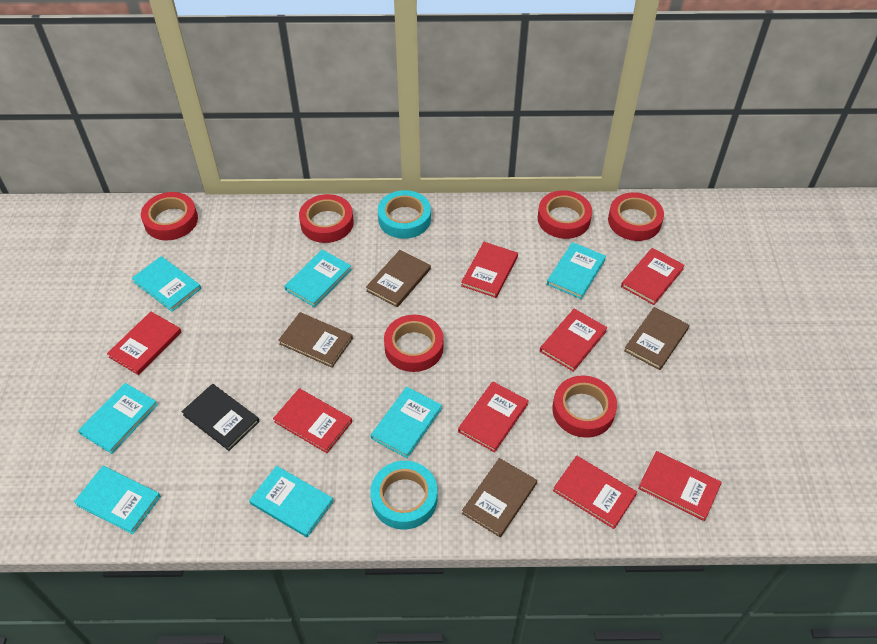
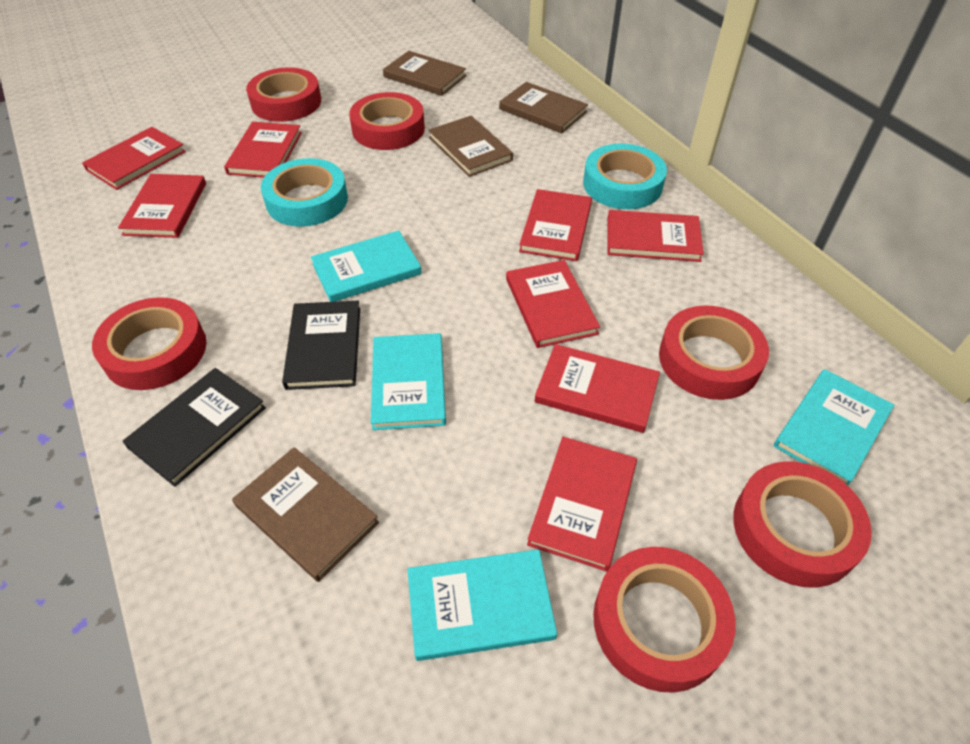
black book: [181,384,260,451] = 1 -> [123,368,266,487] [282,301,360,390] = 2
turquoise book: [74,466,161,534] [78,383,158,454] [132,256,201,312] [249,466,334,538] [284,250,352,307] [371,387,442,458] [547,242,606,299] = 7 -> [311,230,422,302] [371,333,446,430] [408,549,557,661] [774,369,894,486] = 4

